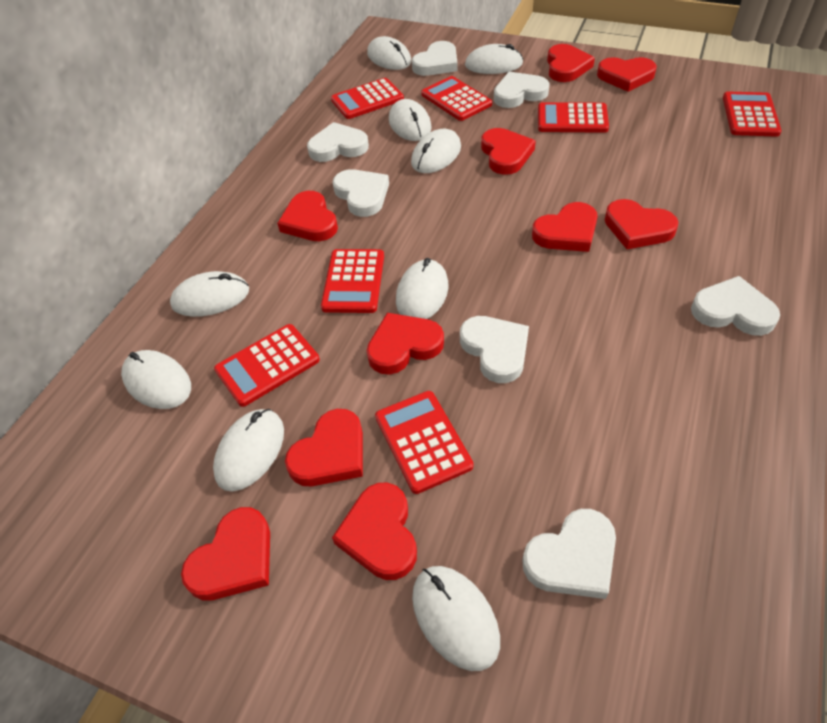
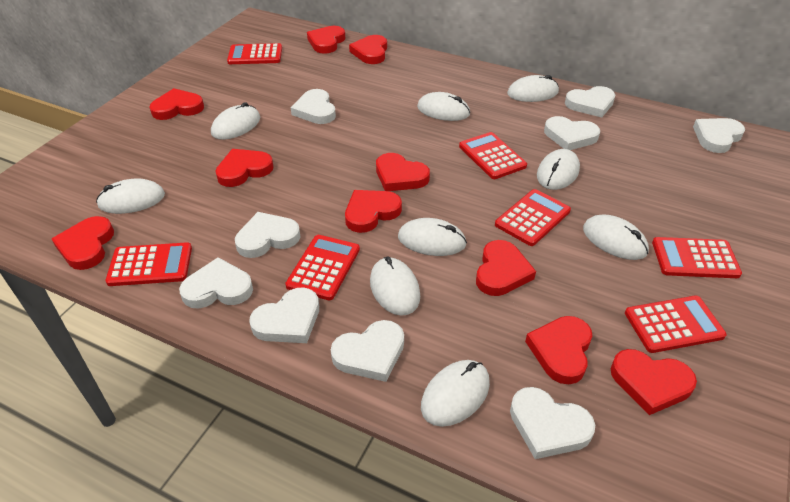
white heart: [307,122,369,162] [332,169,389,217] [412,41,458,76] [460,316,529,383] [494,72,550,108] [522,509,616,599] [691,276,780,336] = 7 -> [179,257,253,309] [235,212,301,258] [249,288,319,343] [291,89,336,124] [331,320,404,382] [510,387,595,459] [544,116,600,150] [565,86,615,118] [693,118,745,153] = 9

